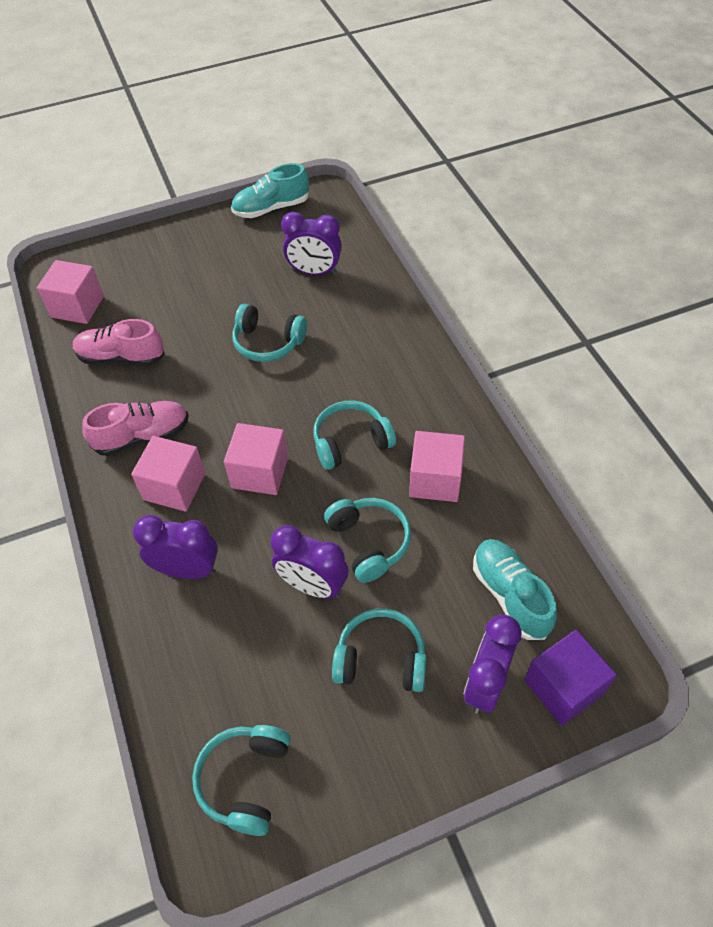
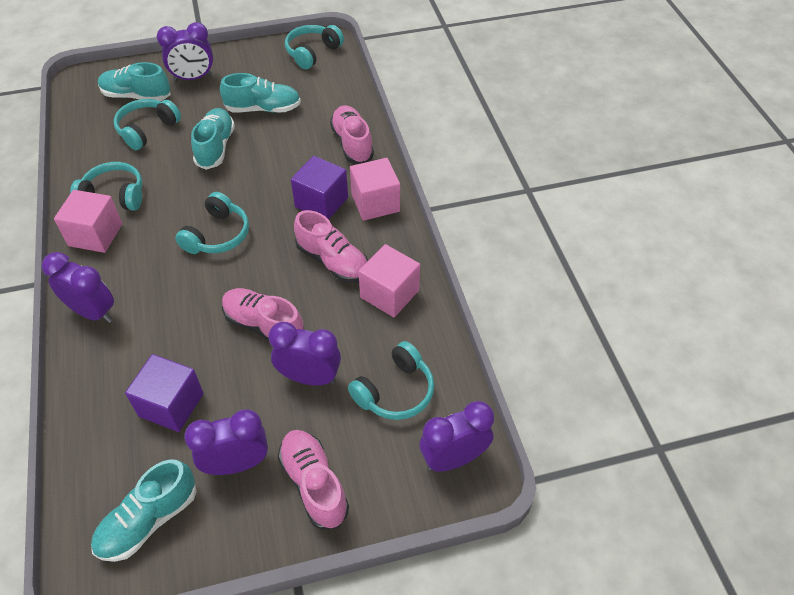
pink cube: [37,260,104,324] [131,436,205,512] [224,423,288,495] [409,431,465,502] = 4 -> [54,190,122,253] [350,158,400,221] [358,244,420,317] = 3
pink shoe: [73,319,165,366] [82,401,189,456] = 2 -> [222,288,305,341] [278,430,349,530] [294,210,368,282] [330,105,374,164] = 4
purple clock: [133,515,218,579] [271,525,348,599] [281,212,342,275] [464,615,521,714] = 4 -> [42,252,114,323] [157,22,213,81] [184,409,268,475] [268,322,341,386] [419,401,494,472] = 5
purple cube: [525,630,617,726] = 1 -> [125,354,204,432] [291,156,348,220] = 2
turquoise shoe: [231,163,309,218] [473,539,557,640] = 2 -> [91,459,197,562] [98,62,171,101] [191,108,235,170] [220,73,301,112] = 4

